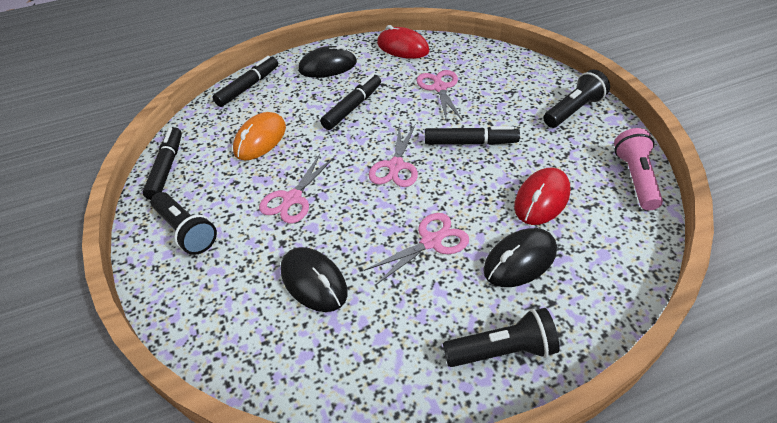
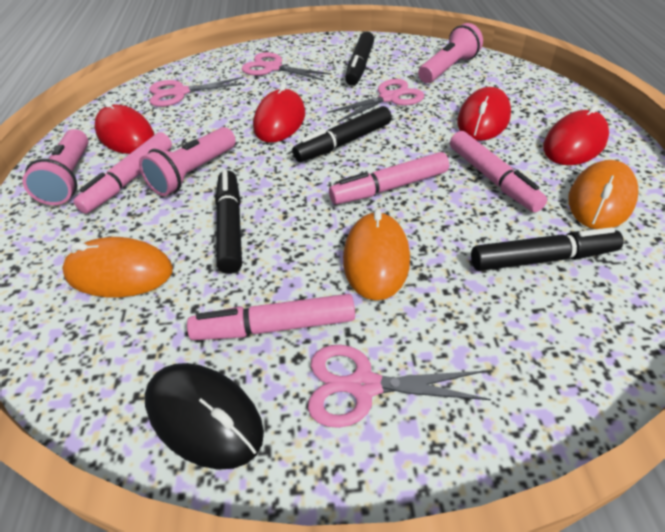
black flashlight: [151,192,217,255] [443,308,560,367] [543,69,610,128] = 3 -> none = 0
black mouse: [281,247,348,312] [298,45,357,78] [483,228,557,287] = 3 -> [145,363,264,470] = 1
orange mouse: [233,112,286,160] = 1 -> [62,237,173,297] [343,209,410,300] [569,160,638,229] = 3
pink flashlight: [614,128,663,210] = 1 -> [22,129,89,205] [139,127,236,196] [418,23,483,83] = 3
pink marker: none = 0 -> [73,132,172,214] [187,294,355,340] [329,152,449,204] [450,131,547,212] = 4
red mouse: [377,25,429,59] [514,168,570,225] = 2 -> [95,100,154,154] [253,83,305,143] [457,87,511,141] [543,105,609,165] = 4

